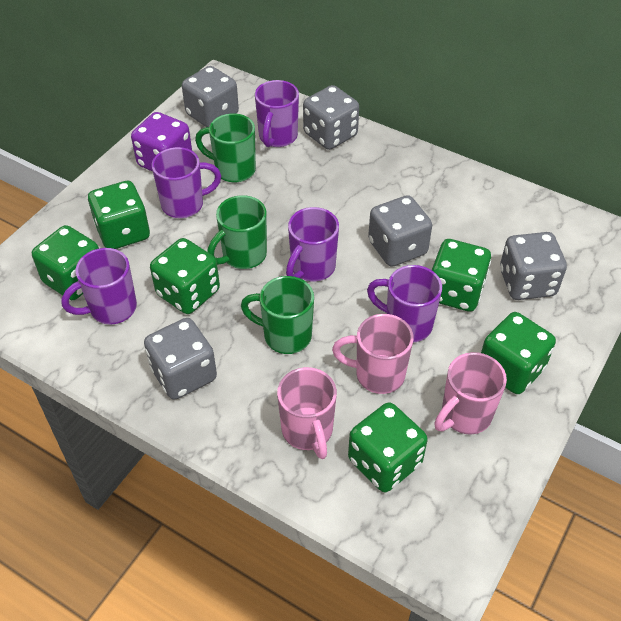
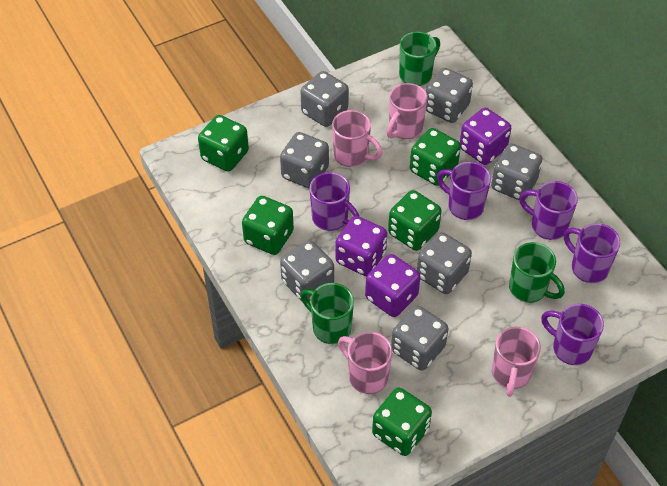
green dice: [32,225,99,300] [88,181,150,249] [150,238,220,314] [348,402,428,492] [432,239,491,312] [481,312,556,394] = 6 -> [198,115,249,172] [242,196,294,255] [372,387,432,456] [388,190,441,251] [410,128,461,186] = 5
grey dice: [144,318,217,400] [182,66,239,127] [303,85,359,150] [368,195,432,267] [500,232,567,300] = 5 -> [280,132,329,189] [280,240,334,302] [301,71,349,127] [391,305,448,371] [417,232,472,294] [426,68,473,123] [491,143,542,201] = 7
pink mug: [277,367,337,459] [332,314,414,394] [434,352,507,434] = 3 -> [332,110,383,167] [338,332,393,394] [387,83,427,139] [492,327,541,397] = 4
purple dice: [131,112,192,172] = 1 -> [335,216,387,276] [365,254,420,317] [460,108,511,165] = 3

